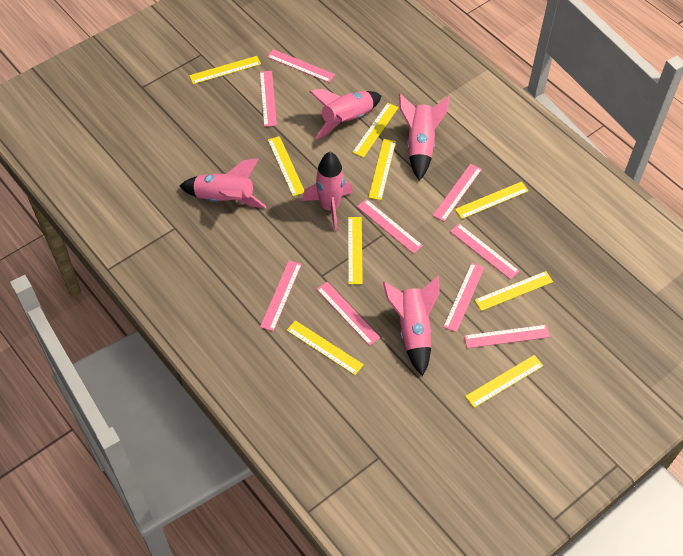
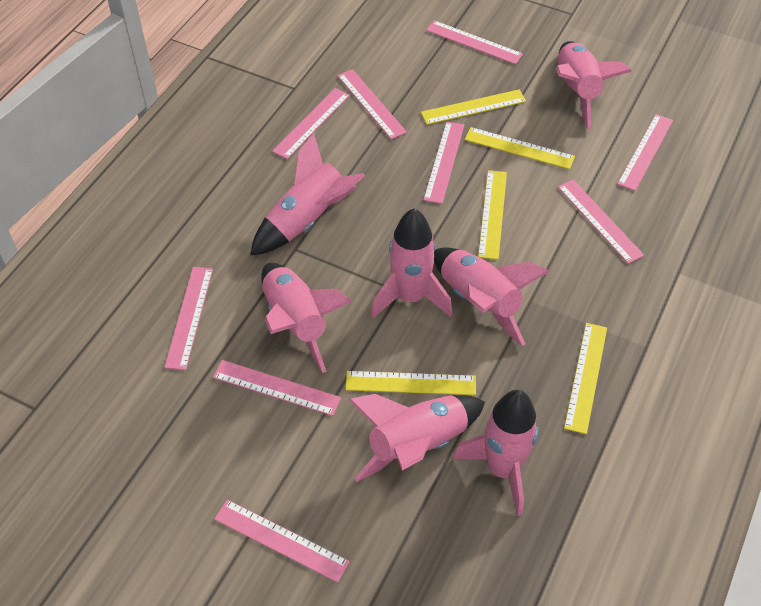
pink rocket: [179,158,266,208] [302,152,353,231] [309,89,381,140] [383,276,440,376] [399,94,450,181] = 5 -> [250,133,365,256] [261,263,352,373] [349,394,485,482] [371,208,452,319] [434,247,550,346] [452,390,539,516] [556,41,632,130] = 7
yellow ruler: [189,56,261,84] [268,136,304,196] [287,320,364,375] [348,217,363,284] [352,103,399,158] [368,139,396,200] [455,182,529,219] [465,355,543,408] [475,271,553,311] = 9 -> [346,371,476,395] [421,89,526,125] [465,127,575,169] [478,170,507,260] [564,323,607,434] = 5

